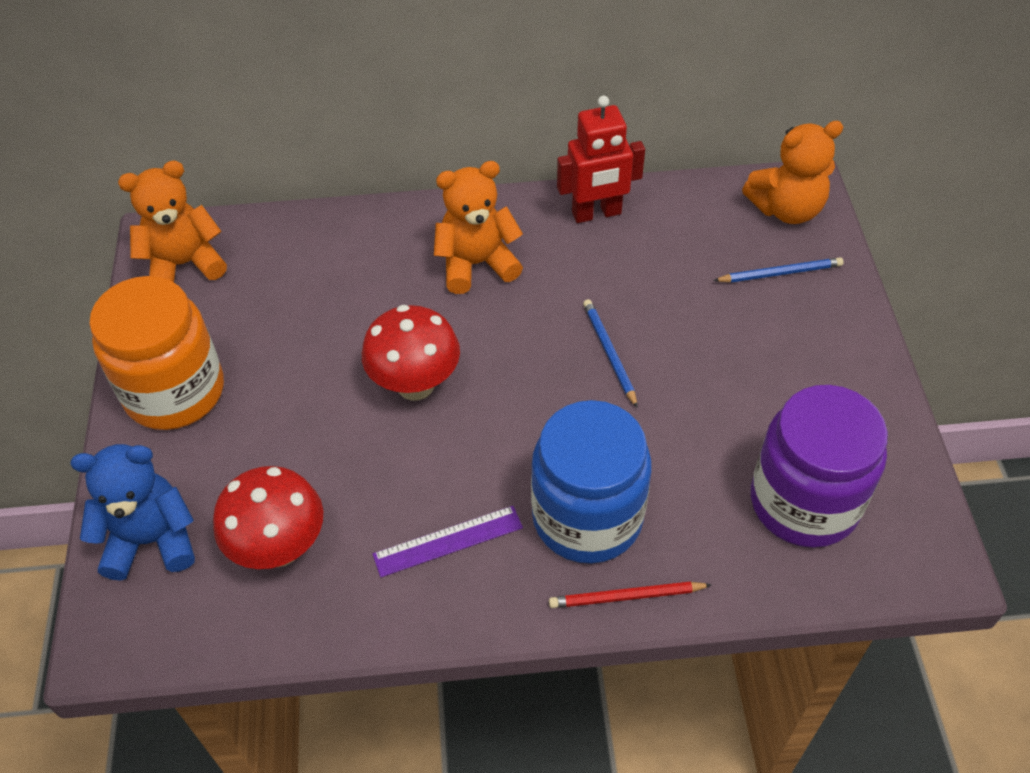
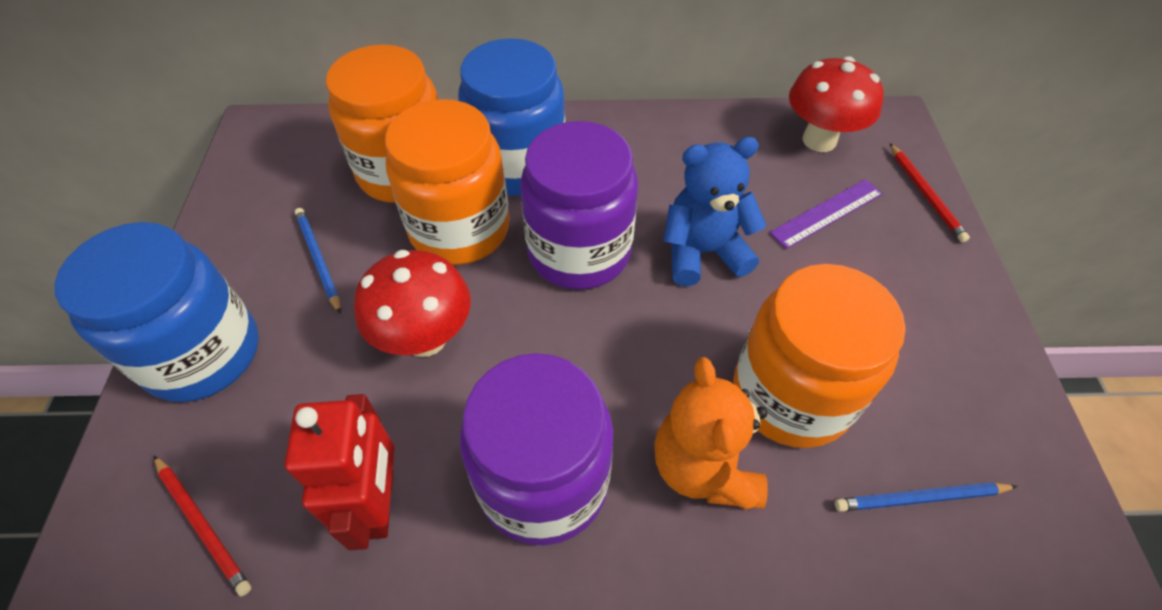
blue jar: [531,400,652,564] = 1 -> [55,222,259,402] [458,38,565,196] = 2
orange jar: [89,276,224,430] = 1 -> [326,45,438,203] [385,99,510,265] [733,264,906,448] = 3
orange teddy bear: [118,161,227,282] [434,161,523,294] [742,121,843,224] = 3 -> [654,357,768,510] = 1
purple jar: [751,385,888,548] = 1 -> [460,353,613,545] [520,121,638,290] = 2
red pencil: [549,581,711,608] = 1 -> [154,456,251,596] [890,144,970,242] = 2

